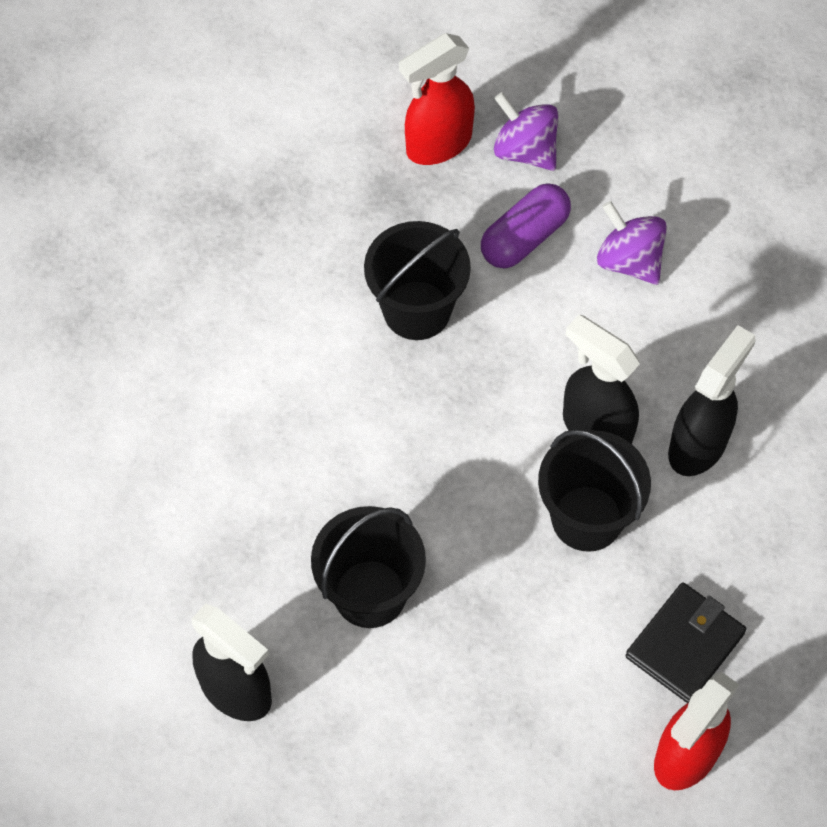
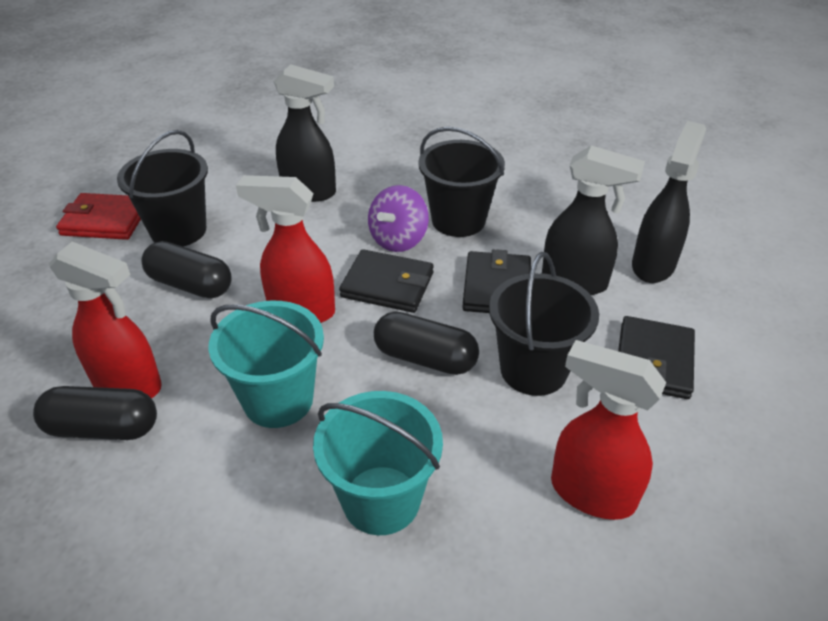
black capsule: none = 0 -> [33,386,157,440] [141,241,232,299] [374,311,479,375] = 3
black wallet: [625,582,746,703] = 1 -> [339,249,434,313] [462,249,531,313] [618,316,695,399] = 3
purple capsule: [481,183,571,268] = 1 -> none = 0
purple spinning top: [494,92,559,171] [597,201,667,285] = 2 -> [368,185,429,252] = 1
red spray bottle: [399,33,475,165] [654,672,739,790] = 2 -> [49,241,162,398] [236,175,335,323] [551,340,666,520] = 3
red wallet: none = 0 -> [56,193,141,240] = 1
turquoise bucket: none = 0 -> [208,301,324,428] [313,391,443,535] = 2

